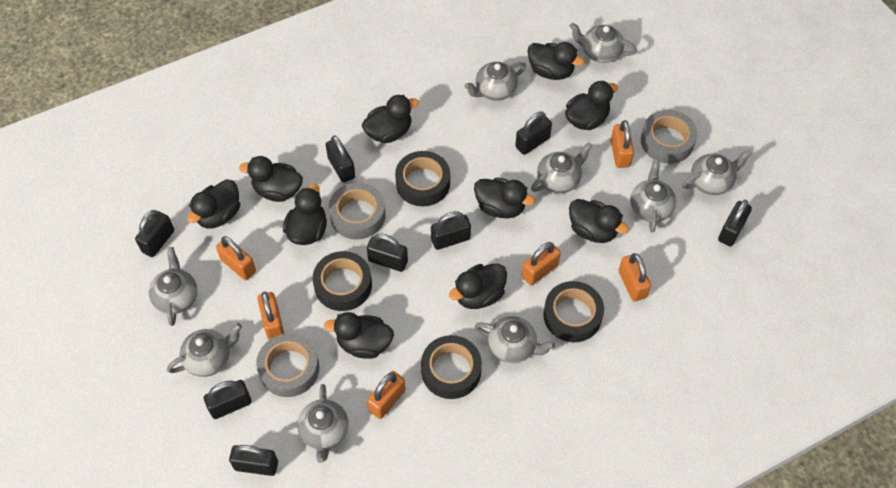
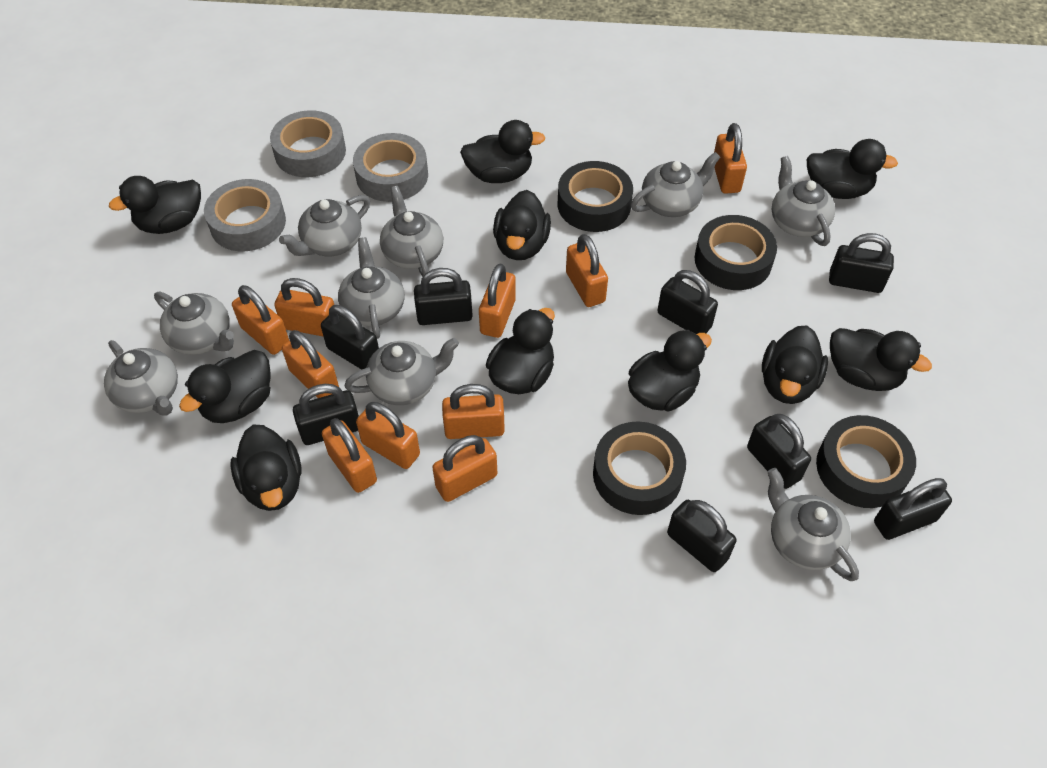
orange padlock: [216,236,256,280] [257,292,284,340] [367,371,406,419] [522,242,561,285] [611,120,634,168] [618,253,651,302] = 6 -> [232,285,289,355] [274,278,334,337] [282,330,339,398] [322,418,377,493] [356,402,420,469] [432,435,497,502] [442,384,505,439] [479,263,516,338] [566,234,608,307] [714,123,747,194] = 10

